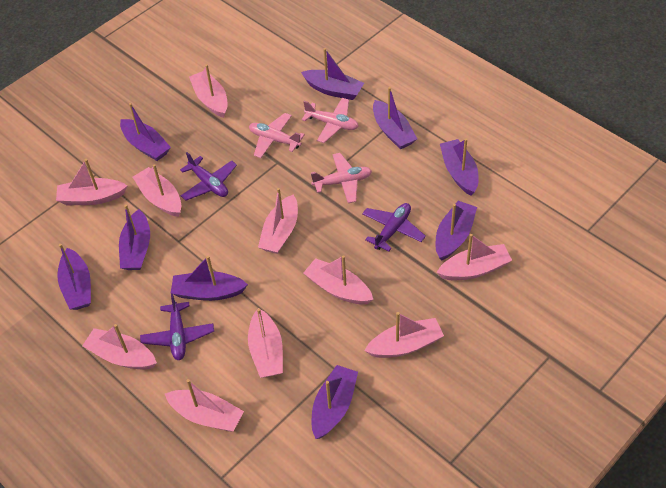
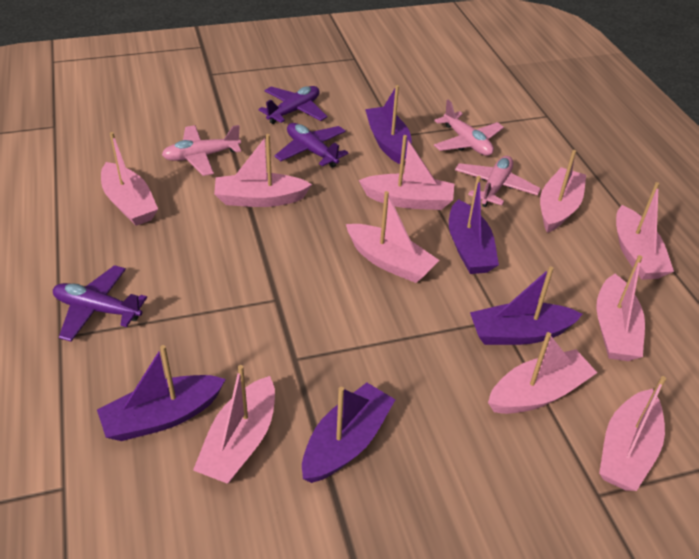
purple boat: [57,244,91,310] [119,204,150,270] [120,103,171,161] [171,256,248,301] [301,48,364,100] [312,365,358,439] [373,87,417,149] [436,201,477,261] [440,139,478,195] = 9 -> [97,345,226,441] [302,383,395,483] [365,85,412,164] [449,176,499,274] [470,266,582,345] = 5

